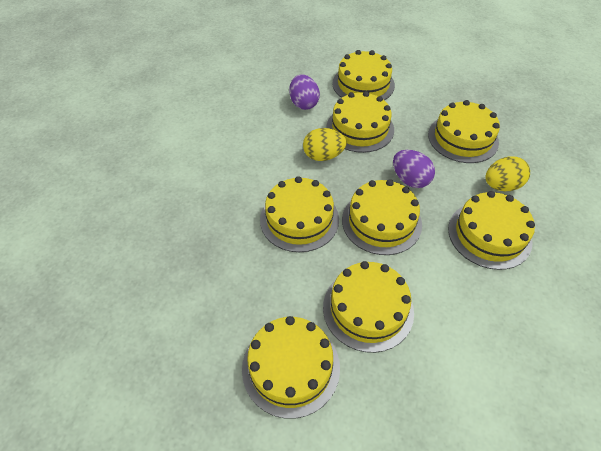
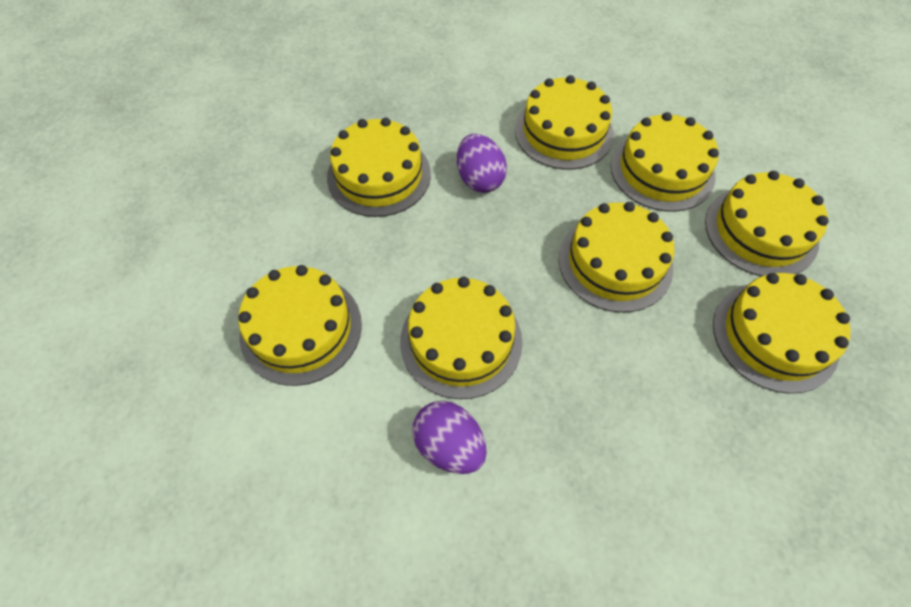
yellow egg: [303,128,347,161] [485,156,530,191] = 2 -> none = 0

